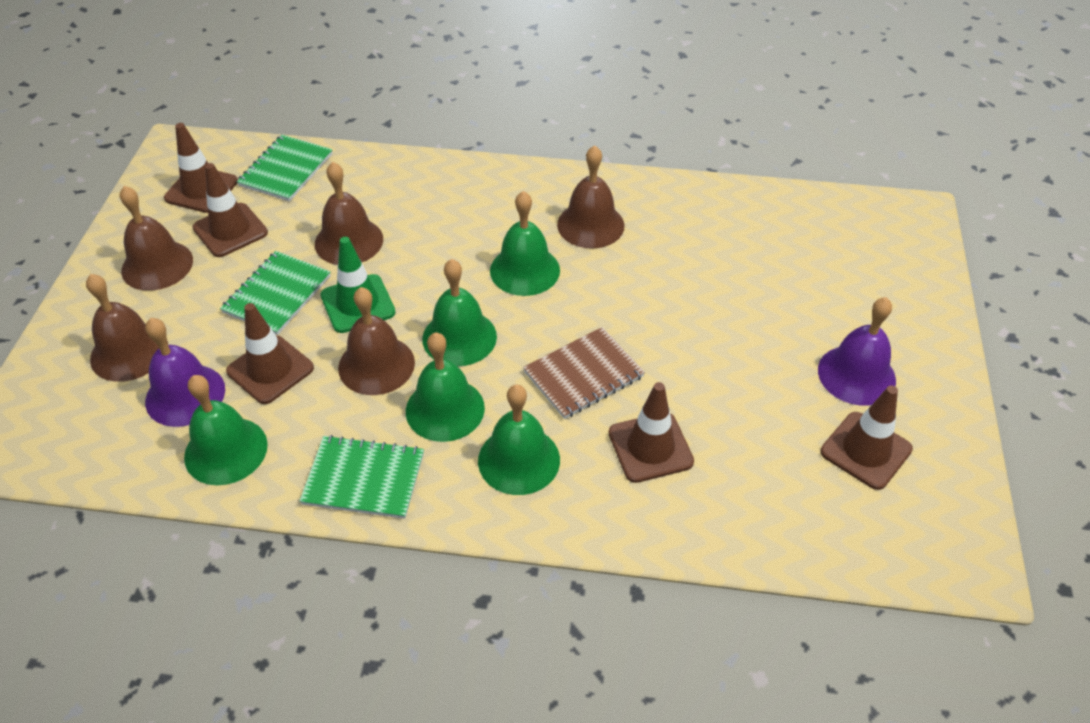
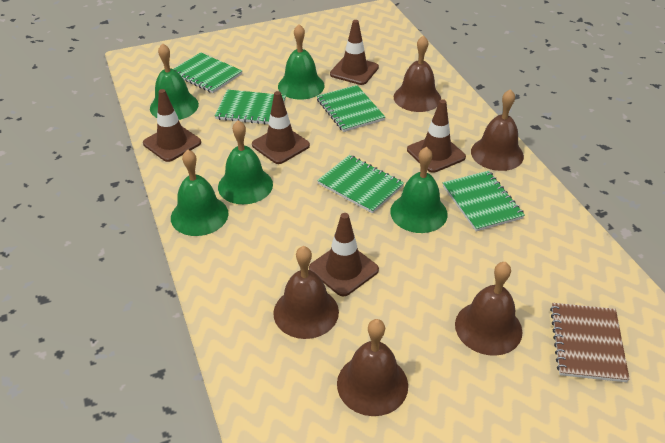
green notebook: [220,251,331,335] [236,135,333,201] [300,435,424,519] = 3 -> [174,52,242,93] [215,90,286,124] [317,85,385,132] [317,155,404,213] [443,171,525,232] = 5
green traffic cone: [320,237,396,333] = 1 -> none = 0
purple bell: [145,318,225,427] [818,297,896,406] = 2 -> none = 0

